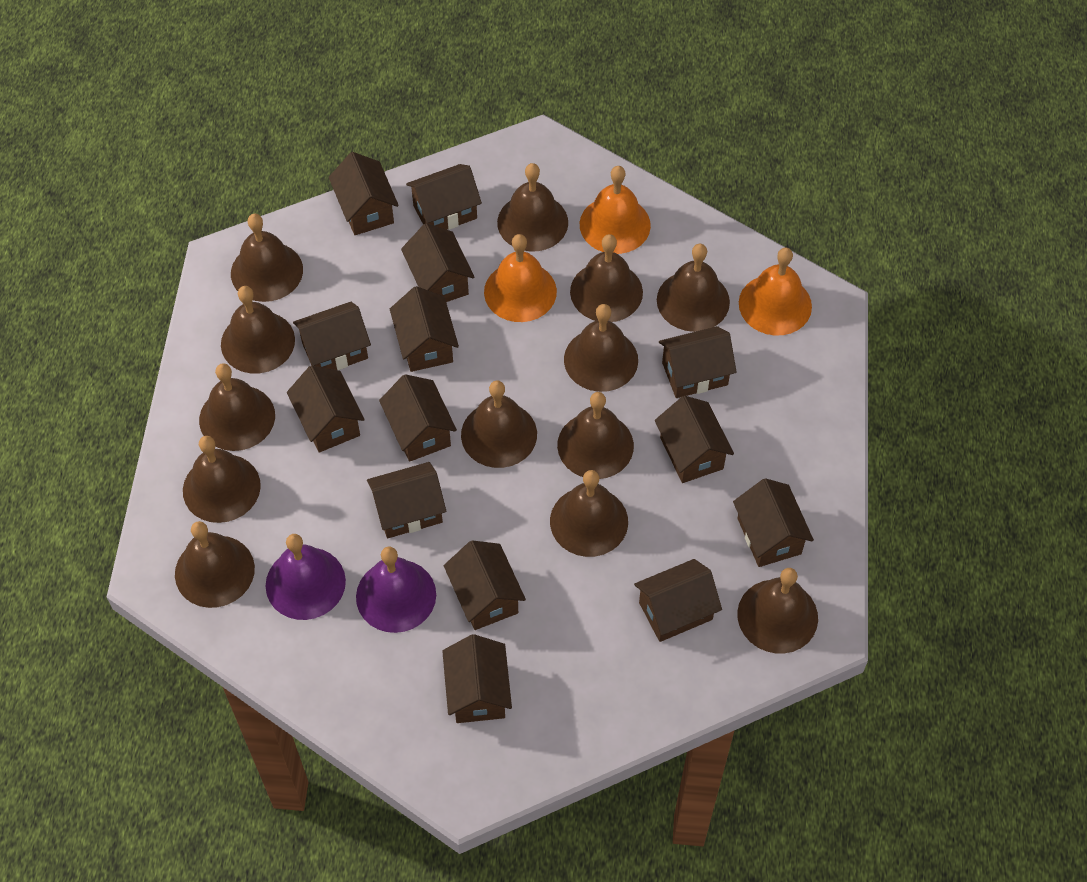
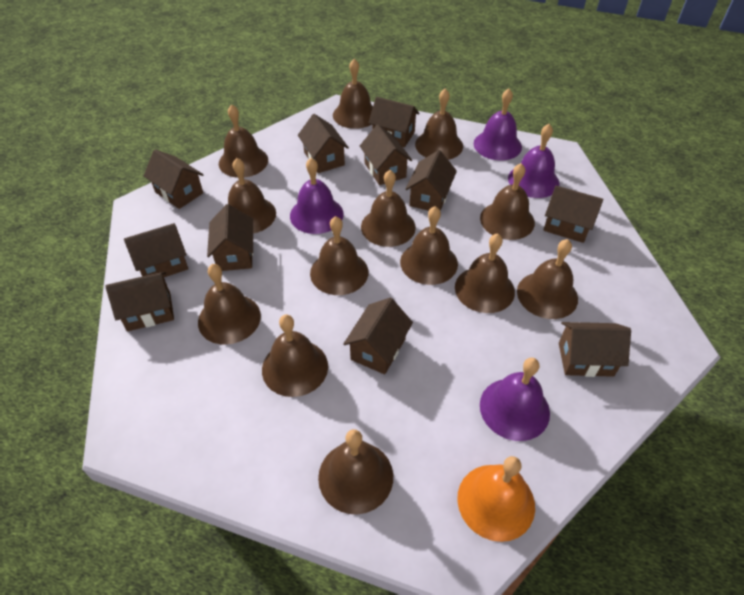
brown house: [287,366,365,452] [293,302,371,370] [329,152,399,235] [367,462,446,538] [379,374,457,462] [390,286,459,372] [401,223,474,302] [406,164,482,230] [442,634,512,723] [444,540,526,630] [634,559,722,642] [655,396,734,483] [659,326,737,398] [733,478,814,567] = 14 -> [105,272,174,331] [124,223,188,277] [144,149,203,209] [207,204,253,271] [298,114,349,173] [343,298,413,374] [360,125,412,185] [369,97,419,148] [406,150,457,211] [543,185,603,243] [559,322,631,377] = 11
orange bell: [484,234,557,322] [580,166,651,254] [739,248,812,335] = 3 -> [457,456,535,542] = 1
purple bell: [266,534,346,620] [356,547,436,633] = 2 -> [290,158,344,234] [474,89,522,160] [480,358,550,441] [508,124,560,198] = 4

